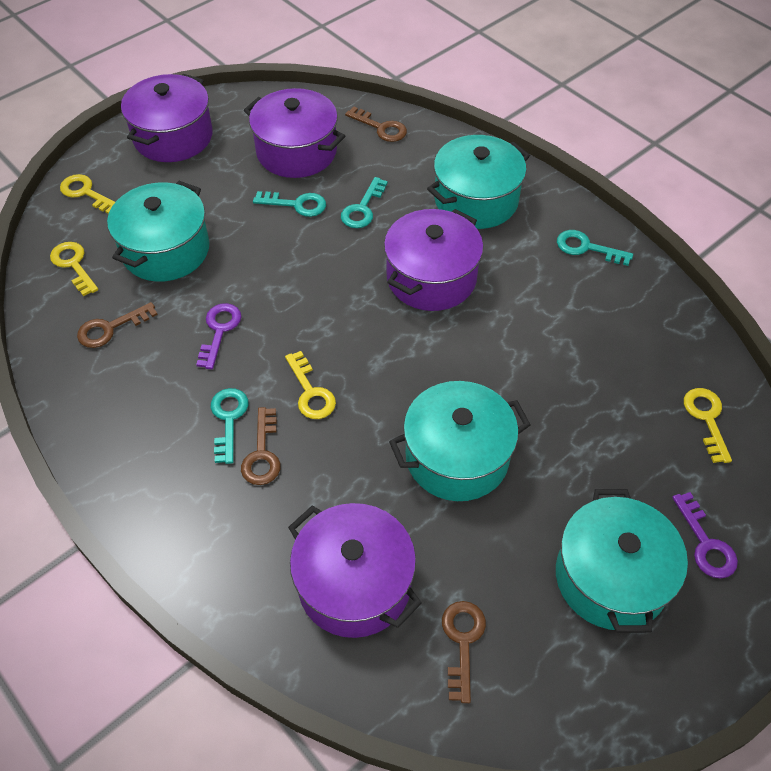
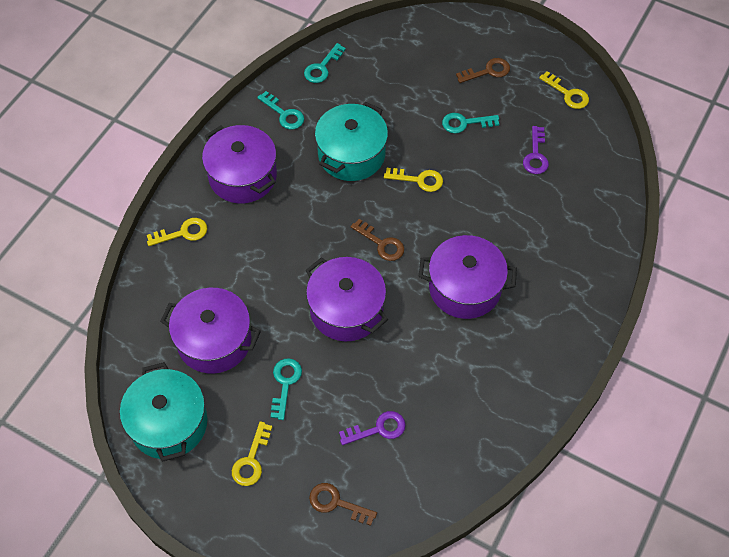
brown key: [77,302,158,348] [241,407,281,485] [345,107,407,142] [442,601,486,703] = 4 -> [309,483,377,526] [351,219,404,261] [456,58,510,83] = 3
turquoise pot: [107,181,210,282] [389,381,531,501] [427,135,530,229] [556,489,688,633] = 4 -> [120,362,207,462] [315,102,388,181] = 2

